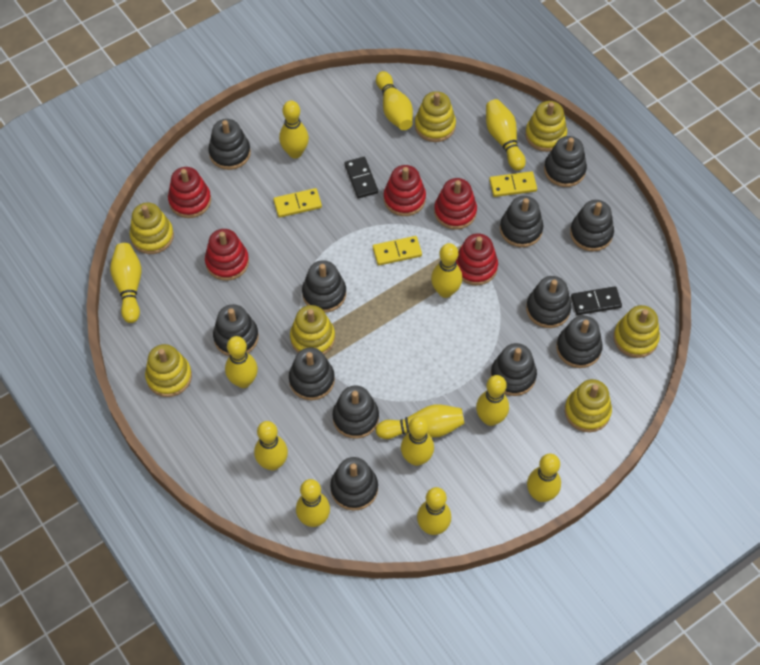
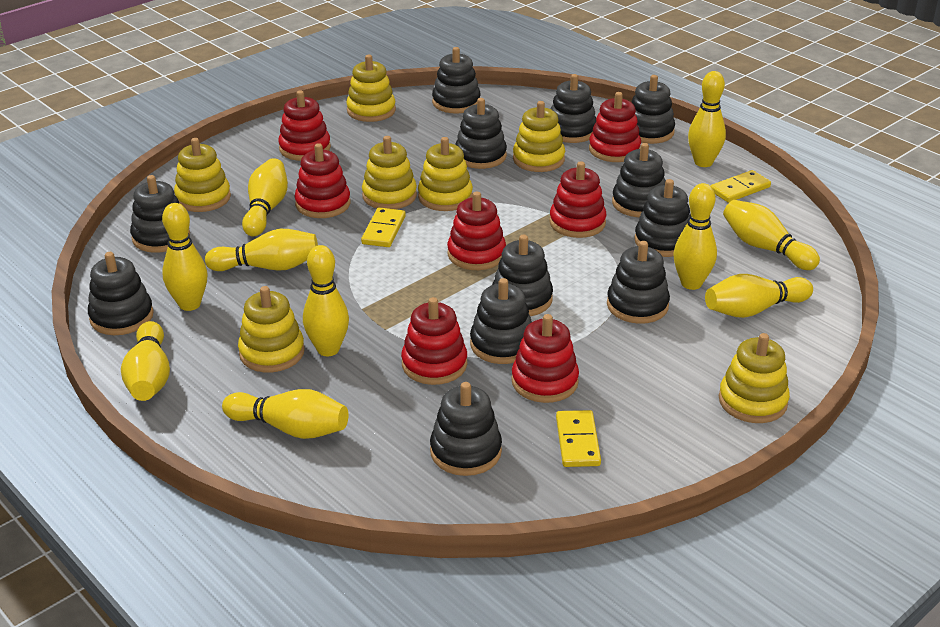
black domino: [344,157,378,198] [571,286,622,315] = 2 -> none = 0
red stacking toy: [168,167,211,218] [205,229,249,281] [384,165,426,216] [434,178,477,230] [456,233,498,285] = 5 -> [278,90,331,161] [295,143,351,218] [401,297,467,385] [447,192,506,270] [511,314,579,403] [549,161,607,238] [589,92,641,162] = 7
yellow bowling pin: [110,243,141,323] [225,336,258,388] [254,421,288,471] [279,100,309,158] [296,479,330,527] [376,71,413,130] [376,405,464,439] [401,416,434,466] [417,487,451,535] [431,243,462,298] [476,375,509,426] [486,99,526,171] [527,454,561,502] = 13 -> [121,321,170,401] [162,203,207,311] [205,229,318,271] [222,389,348,439] [242,158,288,236] [303,245,349,356] [673,183,717,290] [688,71,726,167] [705,274,813,318] [723,200,820,270] = 10

